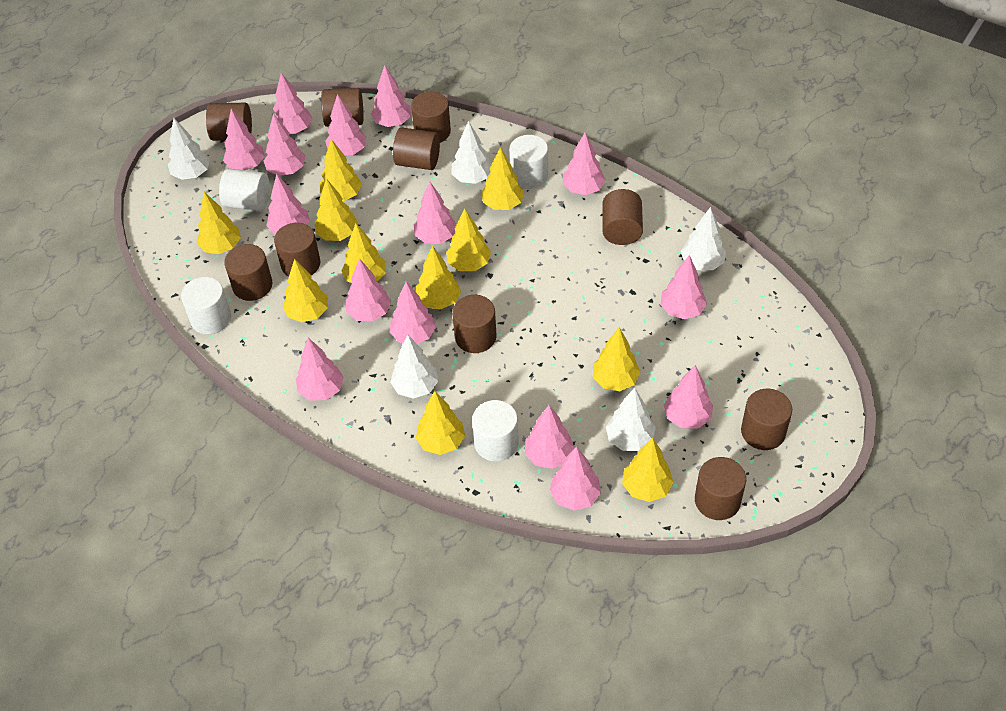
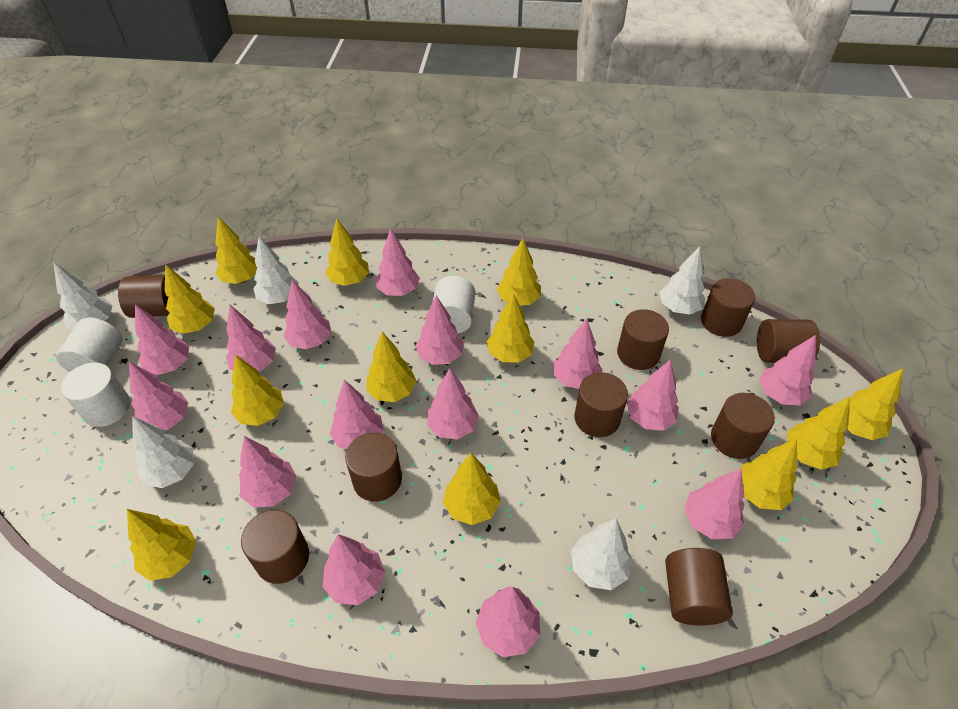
brown cylinder: [206,103,252,141] [224,244,272,301] [274,223,320,277] [321,88,364,127] [393,127,440,170] [411,92,451,143] [452,295,496,353] [602,189,643,245] [695,457,746,520] [741,389,792,450] = 10 -> [118,274,169,318] [241,510,309,584] [345,433,402,502] [574,372,628,437] [617,309,669,370] [665,548,733,626] [701,278,755,337] [711,393,775,459] [757,319,820,363] = 9
white cylinder: [181,277,231,334] [219,169,270,211] [472,400,519,462] [509,135,548,189] = 4 -> [56,317,123,372] [61,363,130,427] [432,276,475,334] = 3
yellow tree: [197,192,241,254] [283,259,328,322] [315,178,358,241] [320,139,362,201] [341,223,386,283] [416,246,461,309] [416,391,465,455] [446,209,491,271] [481,148,524,210] [593,327,641,391] [622,437,674,502] = 11 -> [127,509,196,581] [165,264,215,334] [215,217,258,284] [231,355,284,426] [325,218,369,286] [366,332,416,402] [443,453,501,525] [487,293,534,363] [497,238,541,305] [741,439,797,510] [787,397,850,470] [842,368,903,440] = 12

